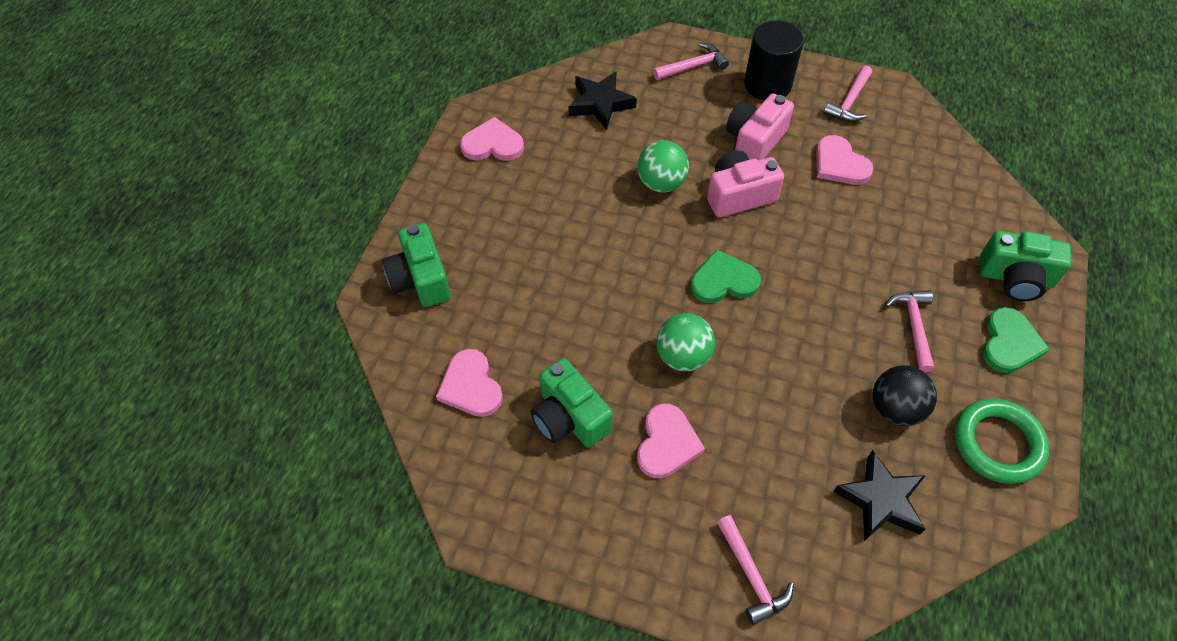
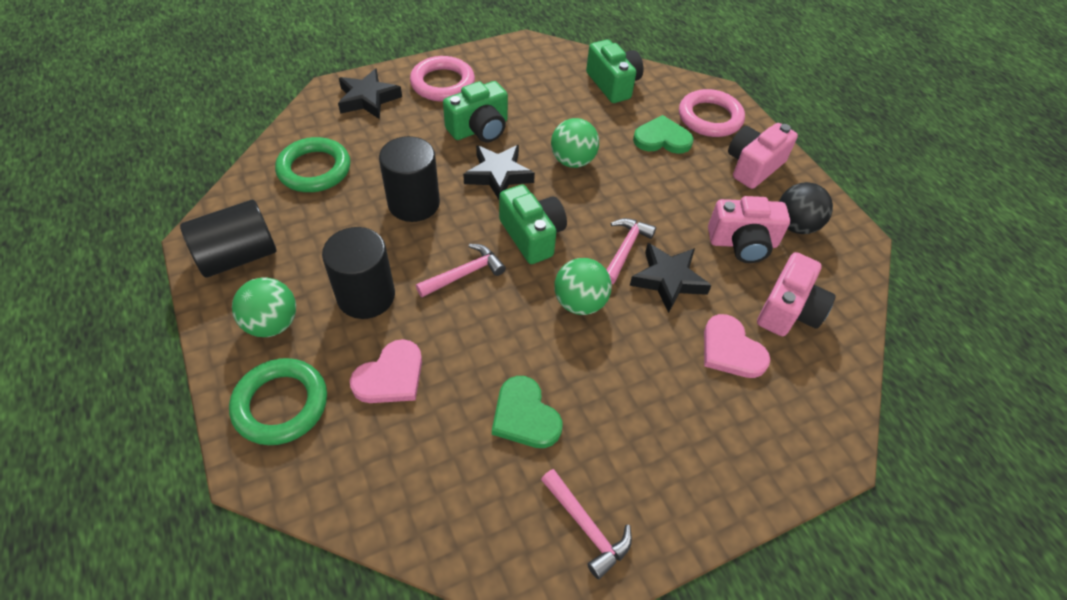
black cylinder: [744,21,804,101] = 1 -> [180,200,277,278] [322,227,395,319] [379,136,440,222] = 3
black star: [568,71,637,130] [833,450,926,541] = 2 -> [338,68,402,119] [463,145,535,199] [630,243,712,313] = 3
green ball: [638,140,689,193] [656,313,715,371] = 2 -> [232,277,296,337] [551,118,599,168] [554,258,612,315] = 3
green ring: [955,398,1049,484] = 1 -> [229,358,327,445] [275,137,350,192] = 2
pink camera: [707,150,784,217] [726,93,794,160] = 2 -> [708,196,790,263] [728,123,798,189] [757,252,836,336] = 3
pink hammer: [653,43,729,80] [717,515,794,625] [823,65,872,122] [885,290,934,372] = 4 -> [416,244,506,297] [541,469,632,579] [607,218,656,284] = 3
pink heart: [436,349,503,417] [460,117,524,161] [637,403,705,478] [816,135,873,185] = 4 -> [350,339,422,403] [704,314,770,378] = 2
pink ring: none = 0 -> [410,56,475,101] [679,89,745,137] = 2

